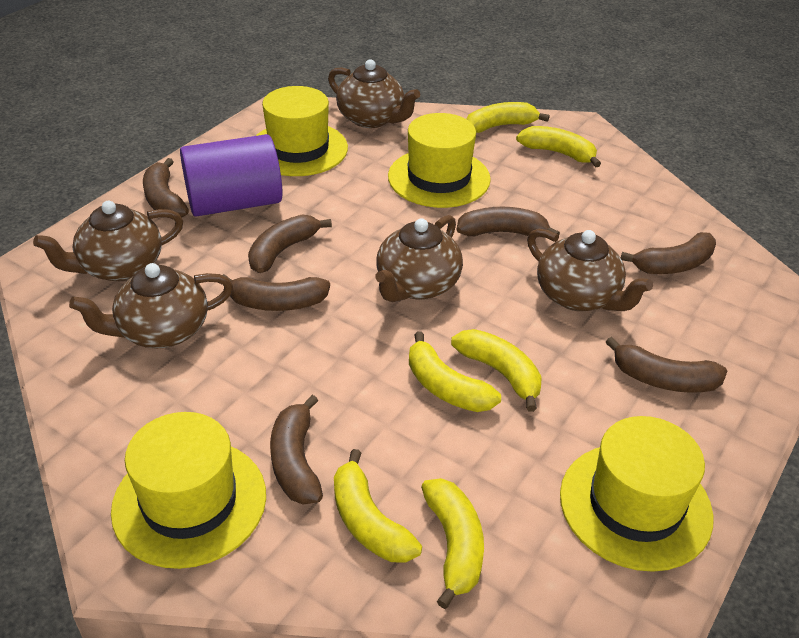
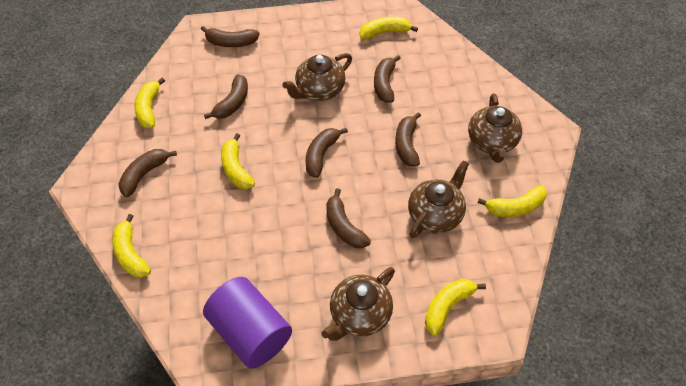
brown teapot: [33,201,183,281] [69,263,233,348] [328,59,420,128] [375,215,463,302] [527,229,653,311] = 5 -> [283,53,352,101] [321,267,395,341] [408,160,469,238] [468,93,522,163] = 4
yellow hat: [111,412,266,569] [256,86,348,176] [388,113,491,208] [560,416,714,572] = 4 -> none = 0

